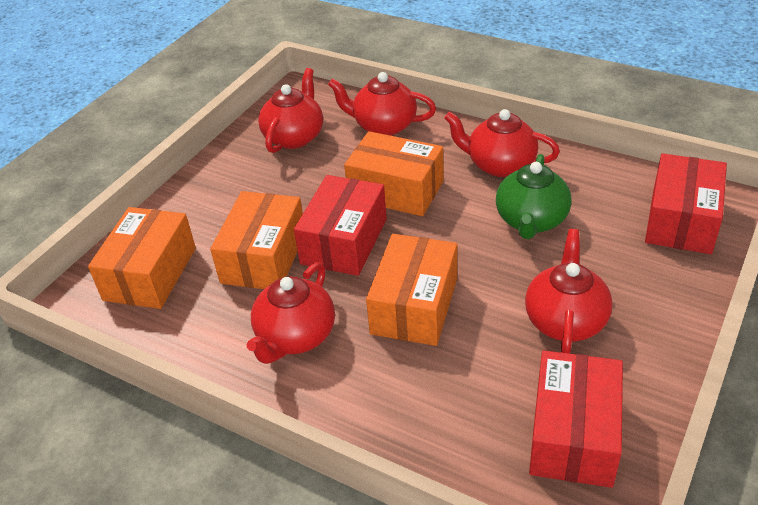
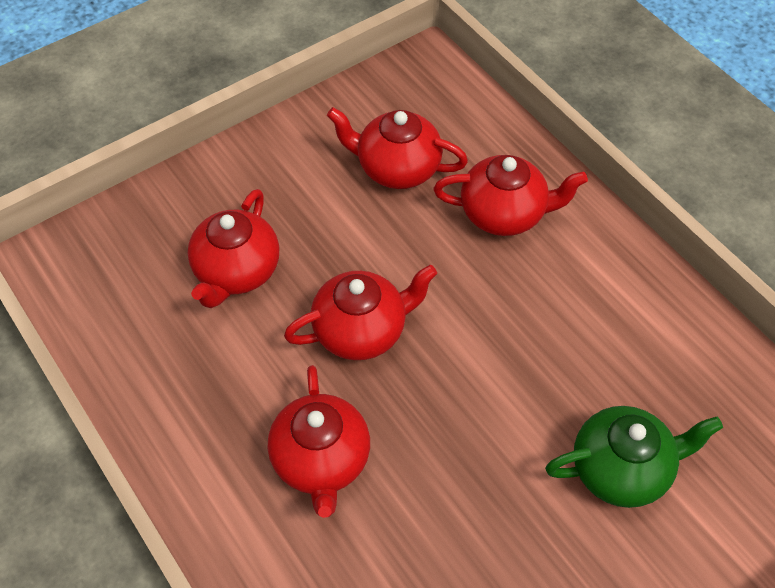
orange box: [88,207,196,309] [210,191,303,289] [344,131,444,216] [366,234,457,346] = 4 -> none = 0
red box: [294,175,387,276] [529,350,623,488] [645,153,727,254] = 3 -> none = 0

